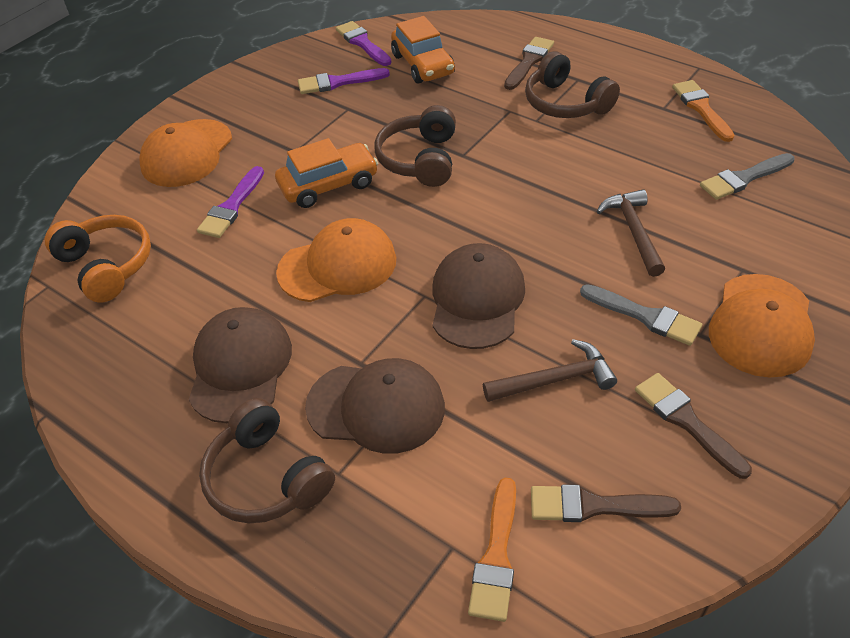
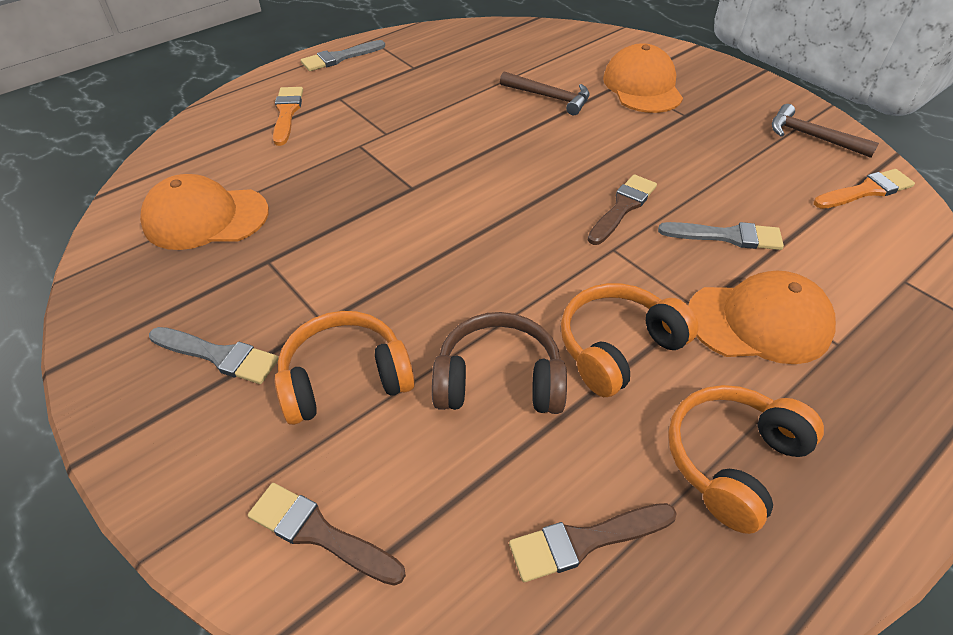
brown cap: [189,307,292,423] [305,358,445,454] [432,243,525,349] = 3 -> none = 0
brown headphones: [199,398,335,523] [374,105,456,187] [525,51,620,118] = 3 -> [432,312,567,414] = 1
grey brush: [580,284,702,346] [700,153,795,200] = 2 -> [149,327,279,384] [301,40,385,71] [658,222,784,250] = 3
orange car: [275,138,378,208] [391,16,455,84] = 2 -> none = 0
orange headphones: [45,215,151,303] = 1 -> [274,311,415,425] [561,283,699,397] [668,385,824,534] = 3
purple brush: [197,166,264,238] [298,68,390,94] [336,21,392,66] = 3 -> none = 0

